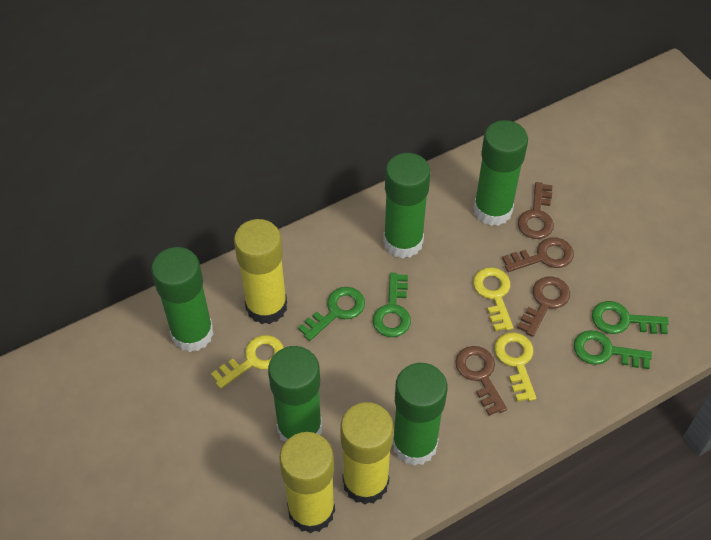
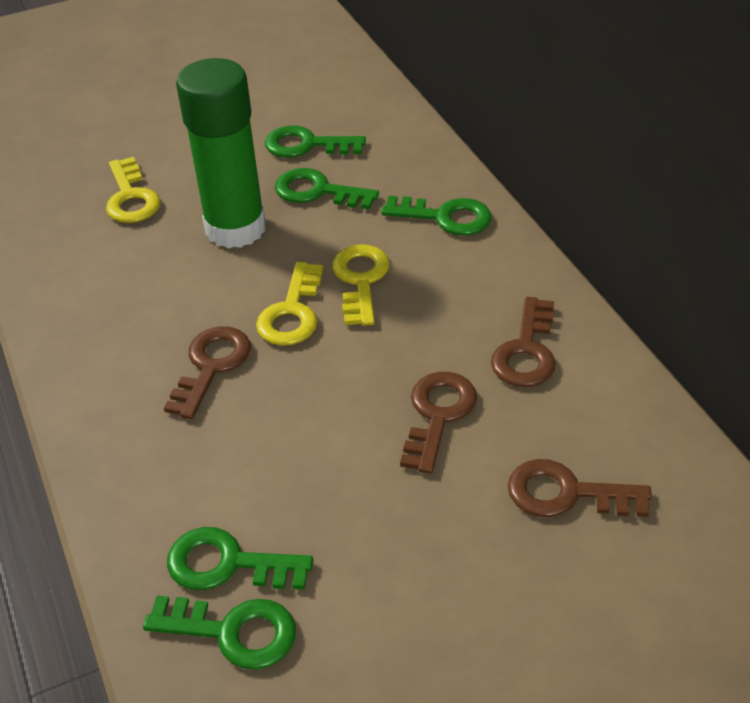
green glue stick: [151,247,214,352] [268,346,322,442] [383,153,431,258] [393,363,447,466] [473,120,528,226] = 5 -> [176,58,266,249] = 1
green key: [298,287,365,341] [373,273,411,337] [574,330,652,369] [592,301,669,334] = 4 -> [143,596,296,670] [167,527,313,590] [265,126,366,157] [275,168,379,209] [381,196,492,236] = 5
yellow glue stick: [234,219,287,324] [279,432,335,533] [340,402,394,505] = 3 -> none = 0

